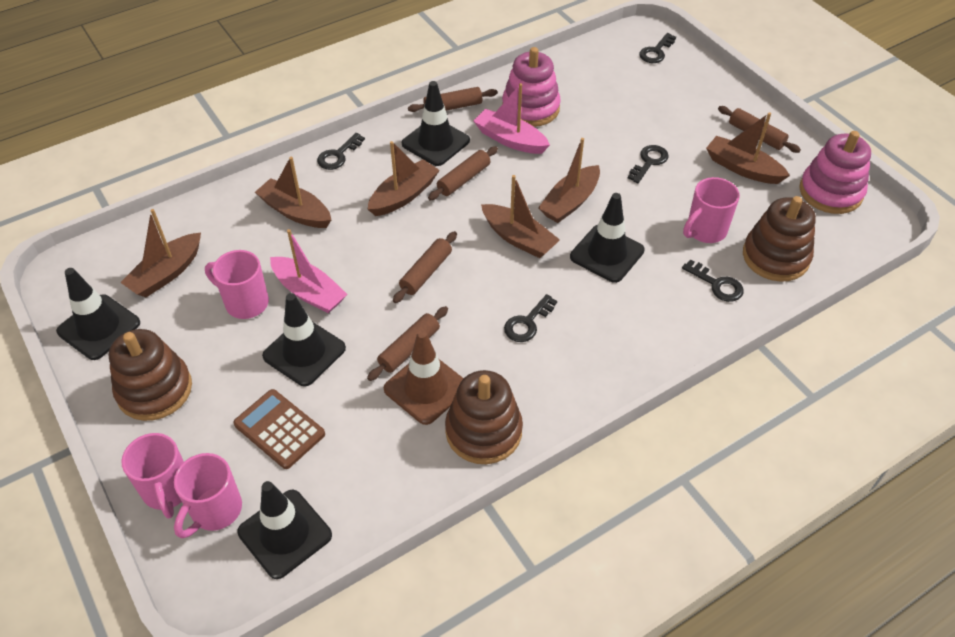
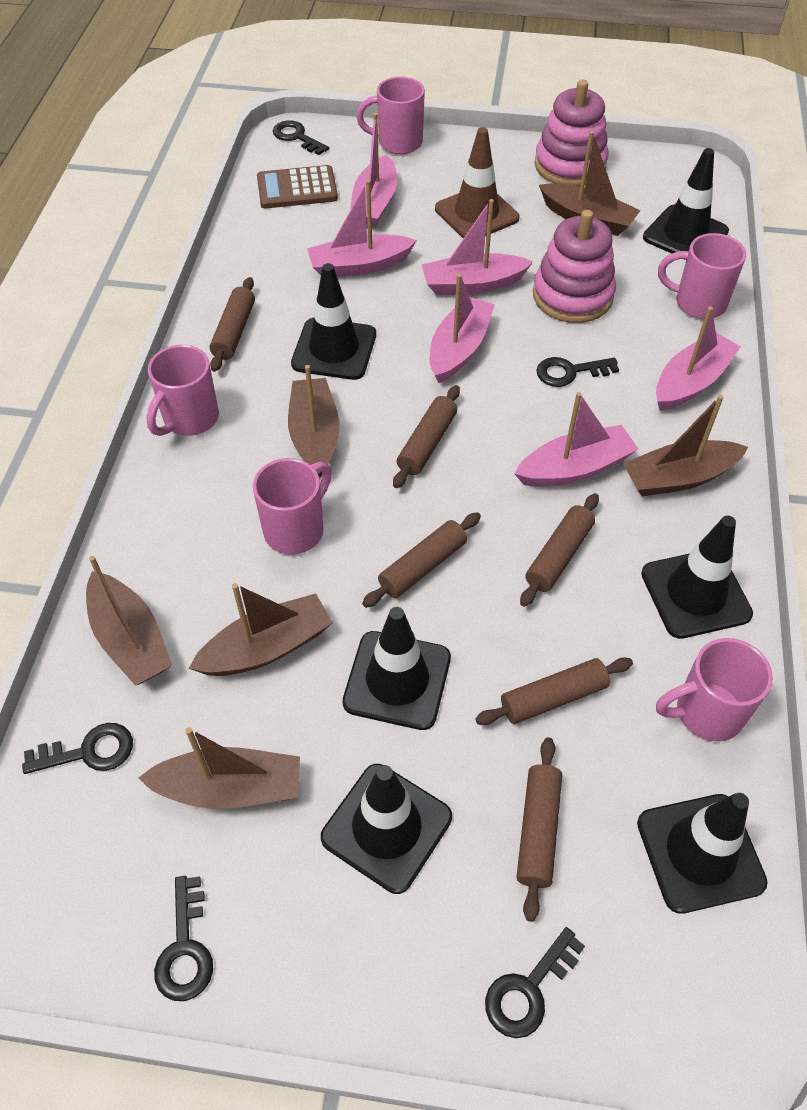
black traffic cone: [56,268,140,360] [237,481,332,579] [262,293,346,386] [402,81,470,166] [570,193,645,283] = 5 -> [291,263,376,380] [321,764,452,894] [343,607,451,730] [637,793,768,914] [641,516,753,639] [643,148,729,260] = 6
brown rolling pin: [367,306,448,381] [393,231,457,303] [408,87,497,112] [428,146,498,200] [718,106,801,153] = 5 -> [210,277,255,372] [362,512,481,608] [393,385,460,488] [475,657,633,725] [516,737,562,922] [520,493,599,607] = 6
brown stacking toy: [109,329,192,421] [445,370,523,464] [743,196,816,282] = 3 -> none = 0
pink boat: [270,229,347,313] [474,83,550,154] = 2 -> [307,180,417,277] [350,113,397,228] [422,199,533,295] [430,274,495,383] [514,392,638,487] [656,306,741,411] = 6
pink mug: [121,433,184,519] [174,453,242,539] [205,250,269,319] [683,177,740,243] = 4 -> [146,345,219,436] [253,458,331,555] [356,77,425,154] [656,638,773,742] [658,233,746,319] = 5

